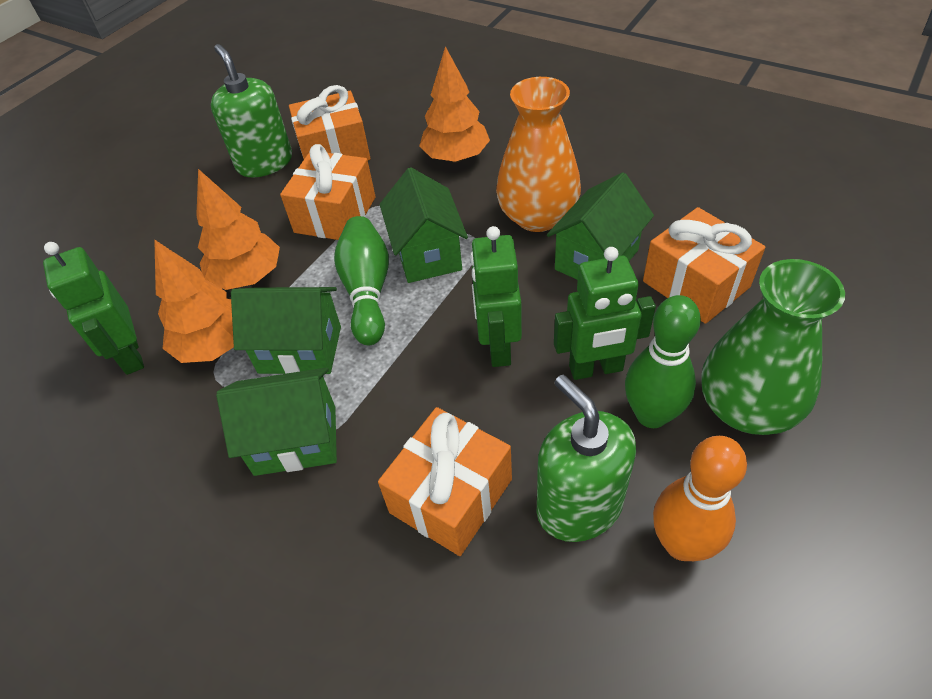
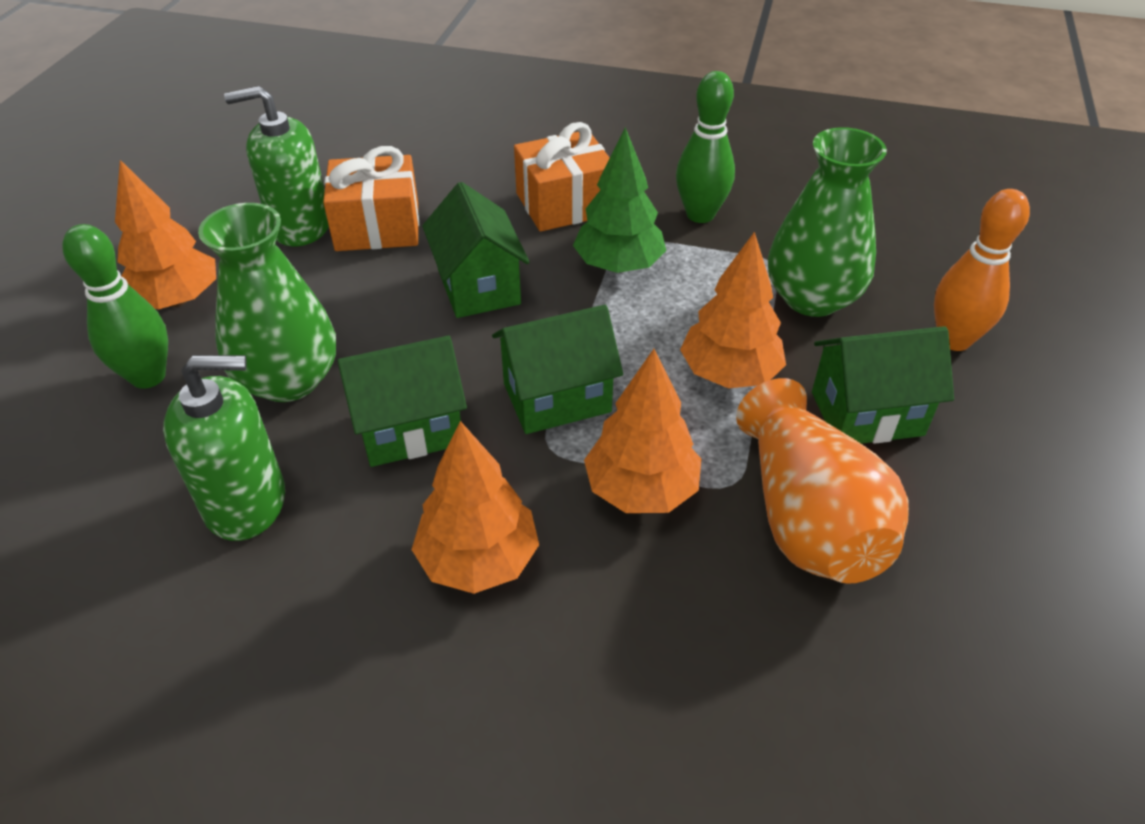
green robot: [43,242,144,375] [470,226,522,367] [554,247,656,380] = 3 -> none = 0
green tree: none = 0 -> [573,127,666,273] = 1
green vase: [701,259,845,435] = 1 -> [198,203,336,402] [768,127,887,317] = 2
orange gift: [280,144,376,240] [289,85,370,160] [378,407,512,556] [643,207,765,324] = 4 -> [323,146,419,251] [514,122,610,232] = 2
orange tree: [154,239,234,363] [196,169,280,290] [419,46,490,162] = 3 -> [115,160,216,309] [412,421,539,594] [584,349,701,513] [680,232,786,388] = 4

